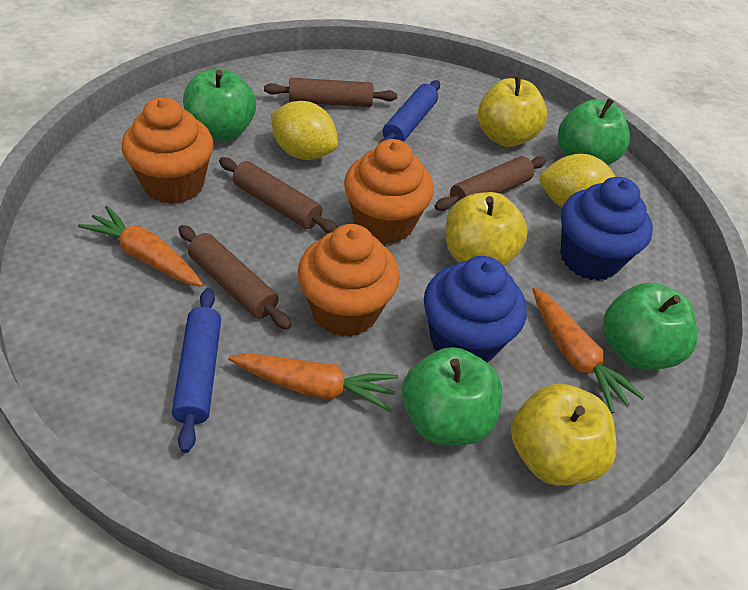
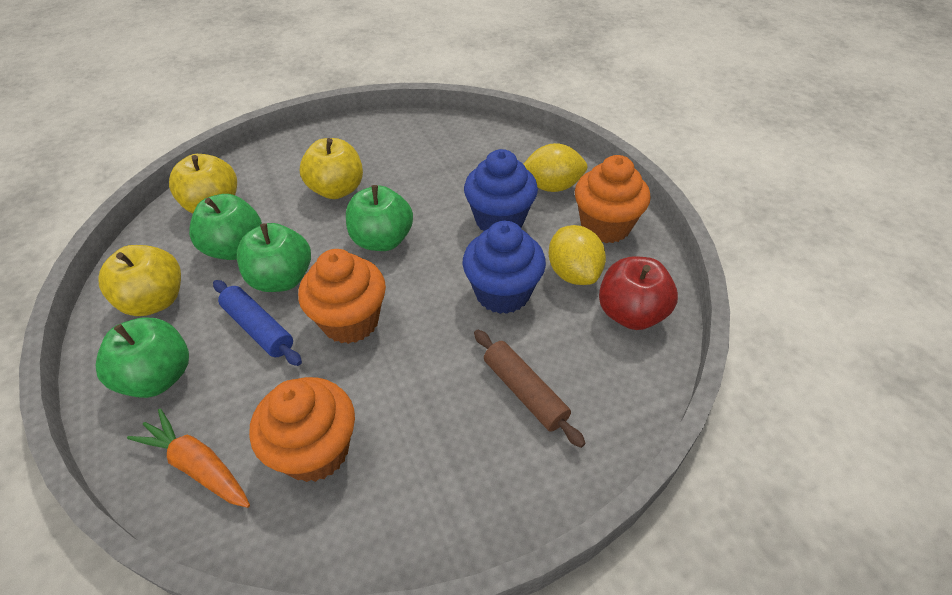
blue rolling pin: [172,288,221,453] [380,80,440,142] = 2 -> [213,280,302,366] = 1
brown rolling pin: [178,225,292,330] [219,157,338,233] [264,78,397,107] [434,156,546,211] = 4 -> [474,330,586,448] = 1
orange carrot: [78,206,203,287] [228,353,398,412] [532,287,645,413] = 3 -> [127,408,250,508] = 1
red apple: none = 0 -> [599,256,678,330] = 1

